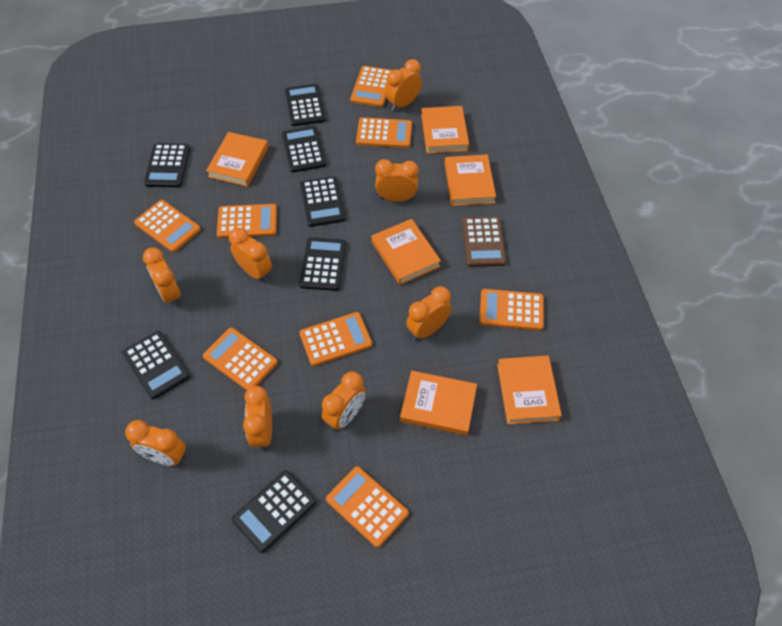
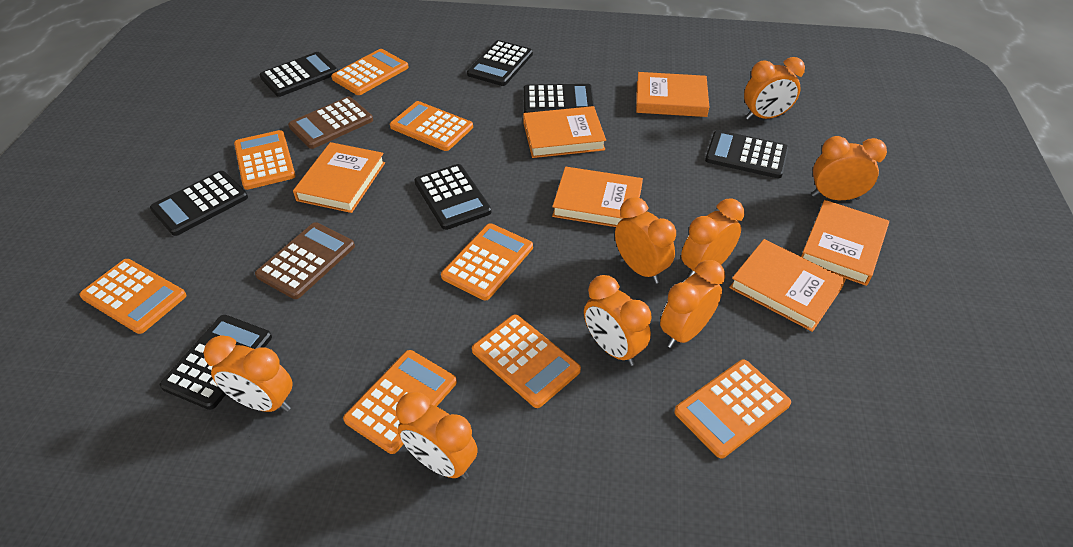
brown calculator: [462,216,506,267] = 1 -> [255,222,355,299] [288,97,373,149] = 2

